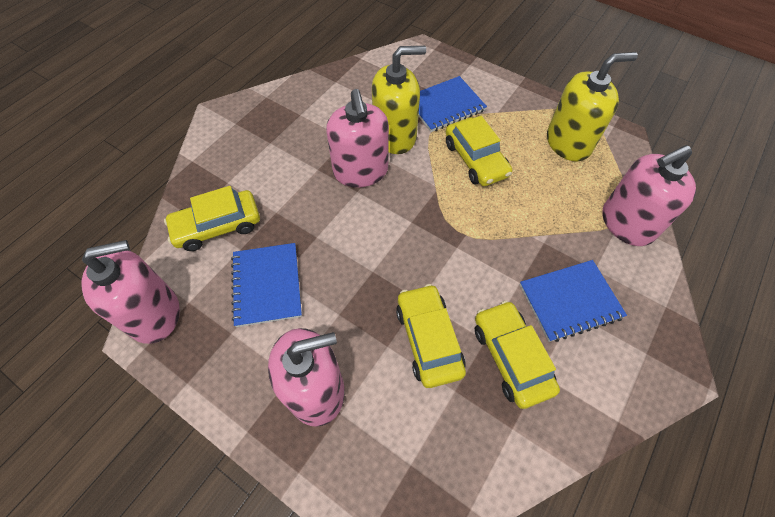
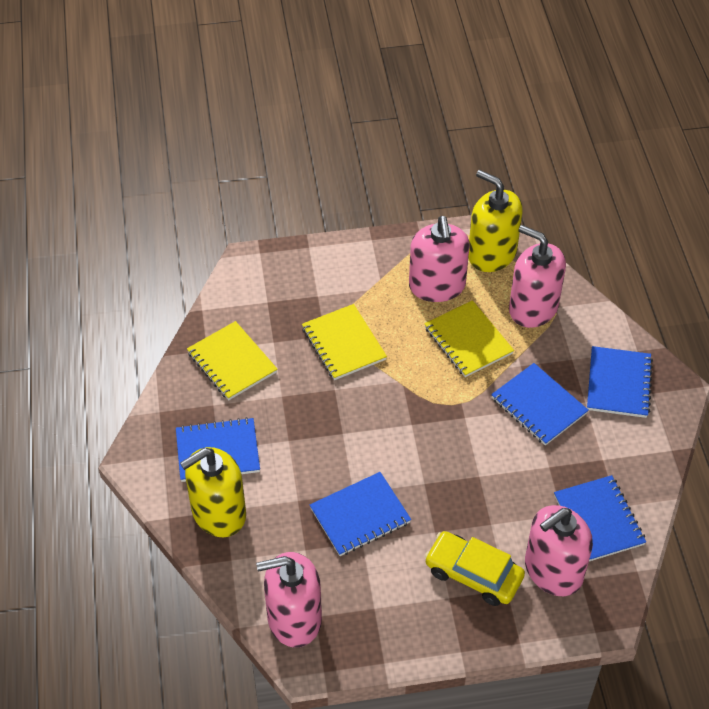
blue notebook: [231,243,302,327] [419,76,487,132] [520,260,627,342] = 3 -> [176,417,260,482] [310,472,411,556] [491,363,589,446] [554,475,646,561] [587,346,653,418] = 5
yellow car: [164,186,260,251] [396,284,466,388] [446,116,512,186] [475,301,560,409] = 4 -> [425,531,525,606] = 1
yellow notebook: none = 0 -> [187,321,278,400] [302,304,387,380] [424,300,514,377] = 3

